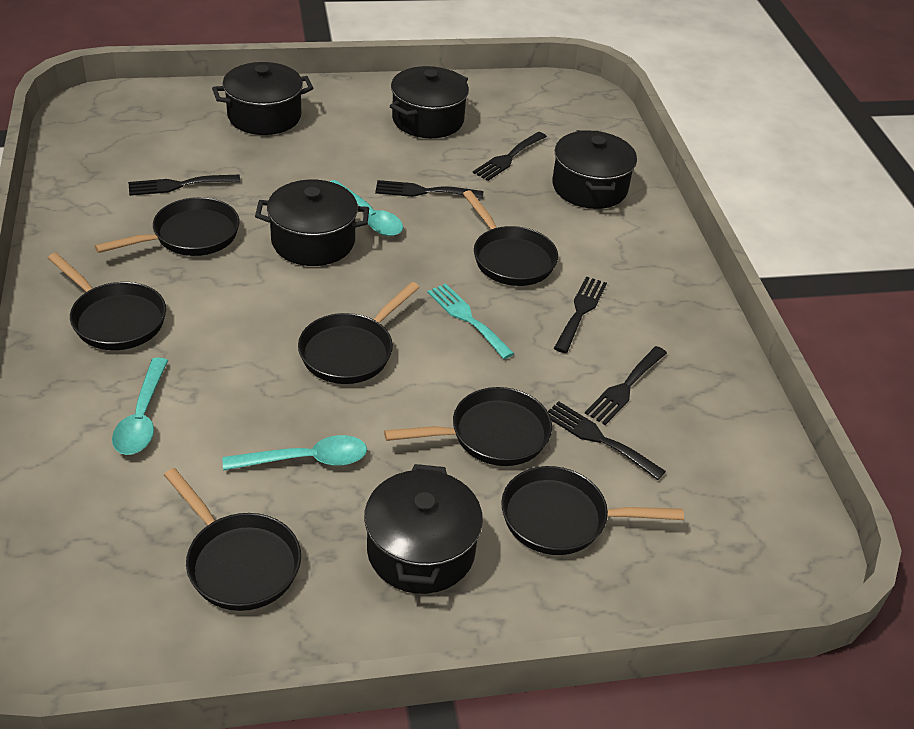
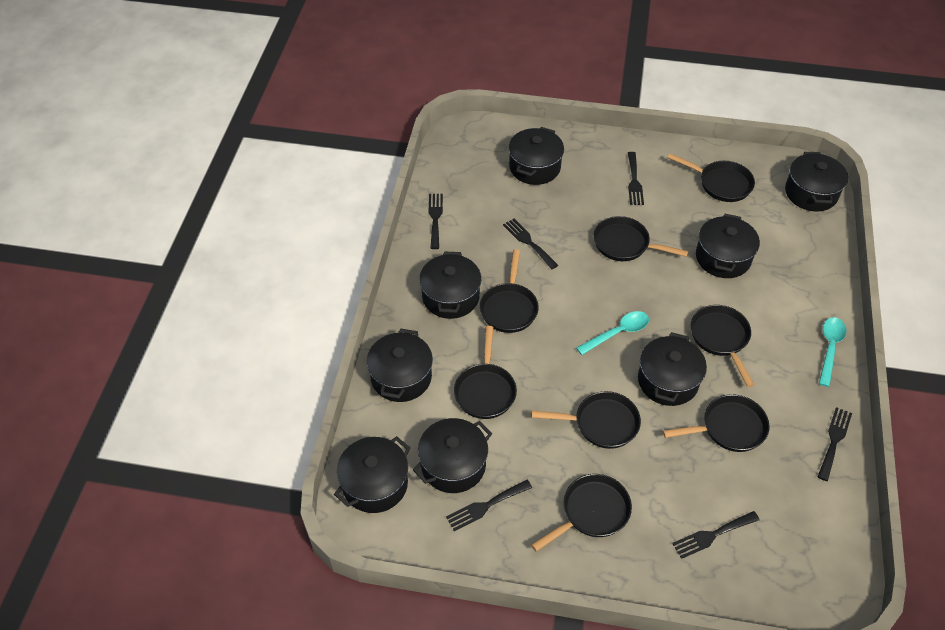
black pan: [48,253,166,350] [95,197,239,256] [164,468,301,611] [298,282,420,384] [384,387,552,466] [463,190,558,286] [501,466,684,555] = 7 -> [454,326,517,419] [480,249,539,333] [531,474,632,552] [532,391,641,449] [594,216,689,261] [663,394,770,452] [668,153,755,202] [691,305,754,387] = 8
black pot: [212,62,313,135] [255,180,369,266] [364,464,483,594] [390,66,469,138] [552,130,637,209] = 5 -> [334,436,411,513] [367,328,433,402] [413,418,492,493] [419,252,481,319] [508,127,564,185] [638,332,707,406] [696,214,760,278] [785,152,848,211] = 8
turquoise fork: [427,283,515,359] = 1 -> none = 0
turquoise spoon: [112,357,168,455] [223,435,367,471] [329,180,403,236] = 3 -> [576,311,649,355] [819,317,846,387] = 2

